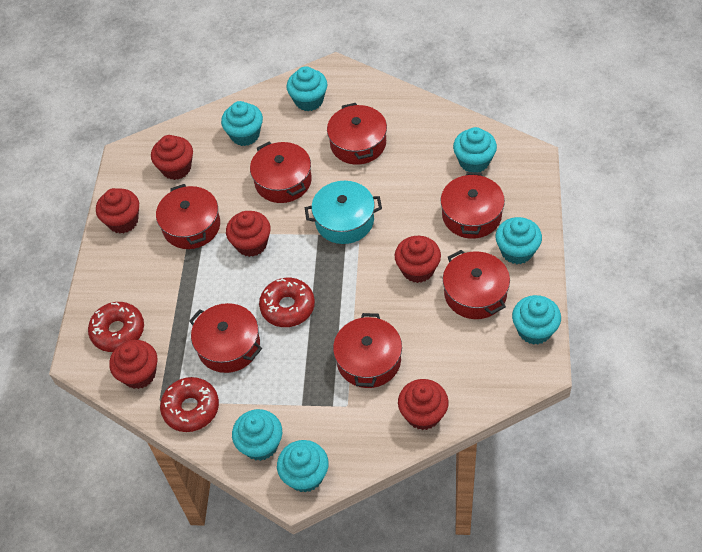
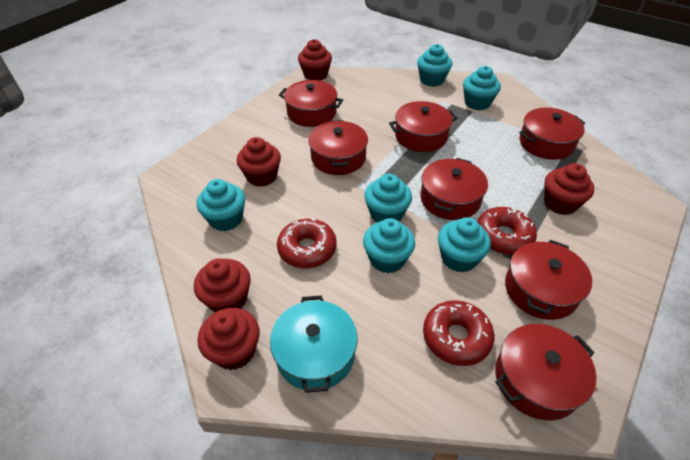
red cupcake: [96,188,139,233] [109,340,157,389] [151,135,193,180] [226,211,271,257] [395,236,441,283] [398,379,449,430] = 6 -> [194,258,251,312] [198,308,260,370] [237,137,281,187] [298,39,332,81] [544,163,594,215] = 5
turquoise cupcake: [221,101,263,146] [232,409,282,461] [277,440,329,493] [286,66,327,111] [453,127,497,172] [496,217,542,264] [512,295,561,345] = 7 -> [197,179,245,231] [363,218,415,273] [364,174,412,223] [417,44,452,87] [438,217,491,272] [463,66,501,110] = 6

